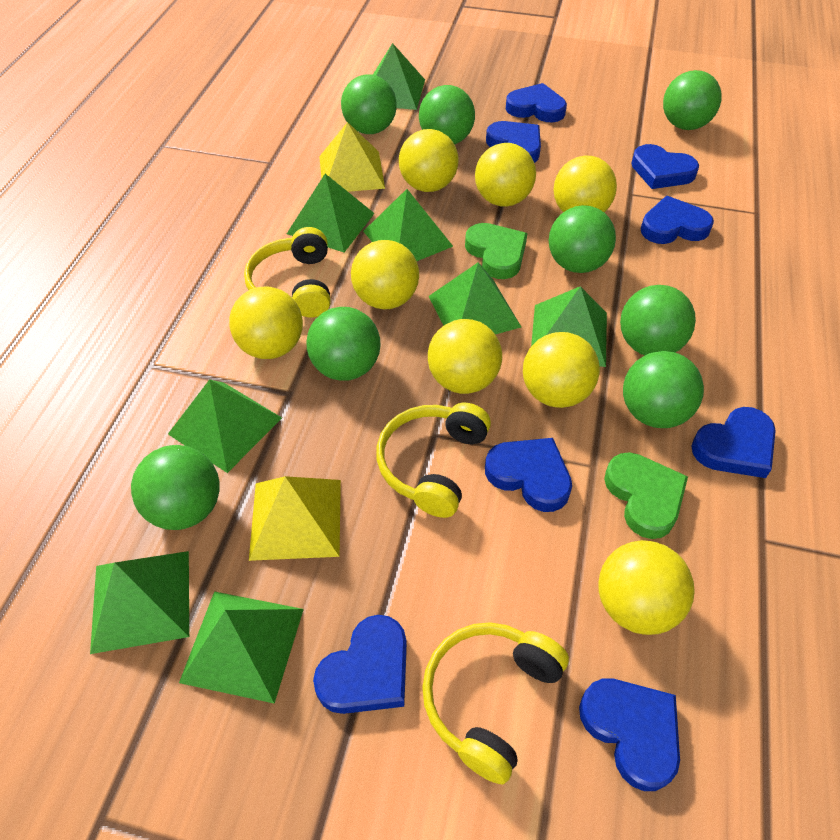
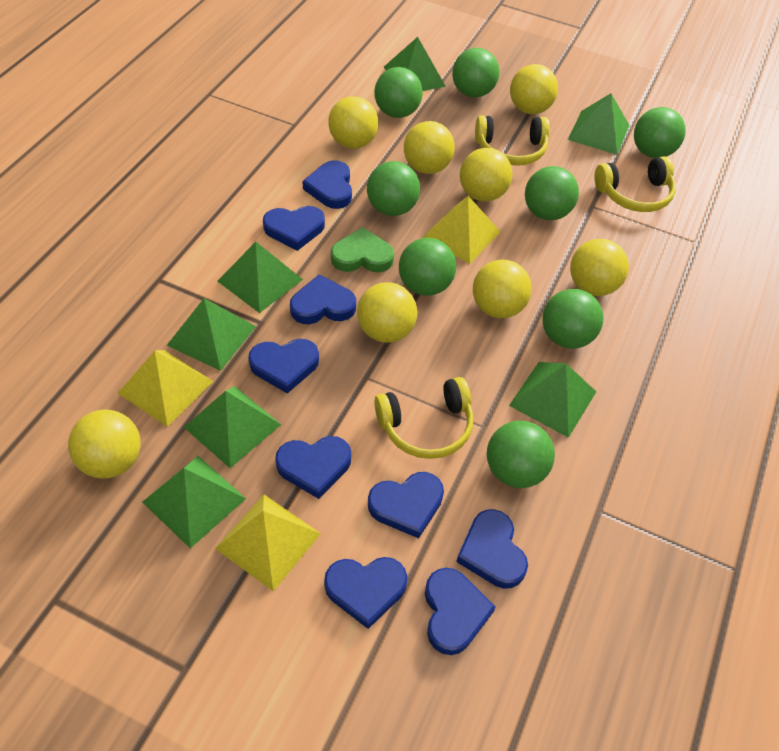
blue heart: [313,615,407,714] [485,438,572,512] [486,121,541,163] [506,83,567,122] [579,678,680,791] [631,144,699,189] [641,196,714,244] [691,407,776,478] = 8 -> [248,339,319,394] [263,206,325,251] [275,436,351,499] [290,275,356,324] [302,160,352,209] [324,557,407,629] [368,472,444,538] [425,568,496,655] [456,509,528,589] = 9
green heart: [465,223,527,279] [604,452,688,539] = 2 -> [331,227,394,273] = 1
green pyramid: [90,551,189,654] [168,379,282,473] [179,591,304,704] [287,174,375,252] [363,189,453,261] [373,43,425,110] [428,262,521,334] [531,286,607,367] = 8 -> [142,456,246,548] [167,298,256,371] [184,386,281,468] [218,242,303,313] [384,37,446,91] [509,362,596,438] [568,93,629,155] = 7
yellow pyramid: [249,476,341,561] [319,122,385,192] = 2 -> [118,350,213,427] [215,494,321,591] [422,196,501,264] = 3

